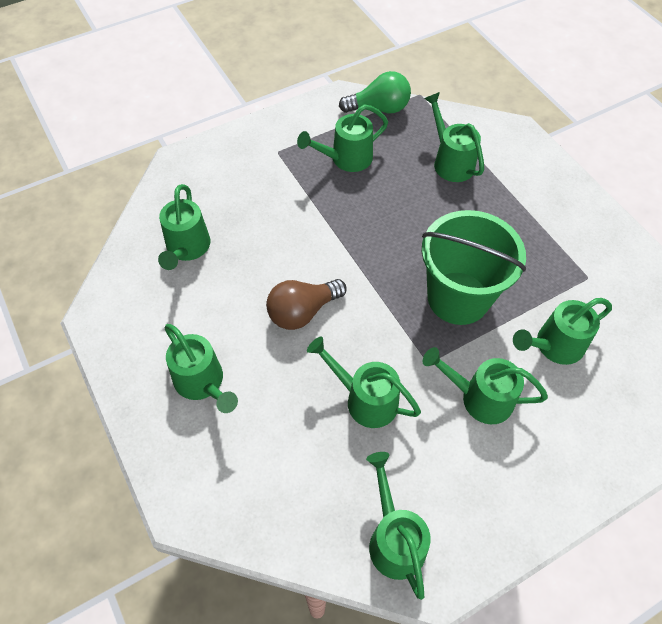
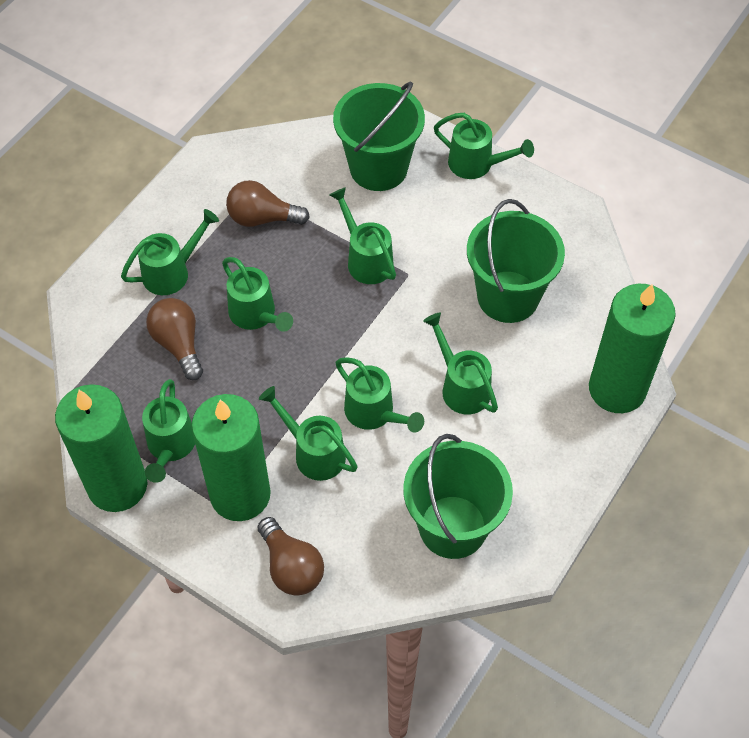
brown light bulb: [266,279,347,330] = 1 -> [146,298,203,380] [226,180,310,227] [258,517,324,596] = 3
green bucket: [422,210,526,325] = 1 -> [333,81,425,191] [403,434,513,559] [467,199,565,323] = 3
green candle: none = 0 -> [55,384,148,512] [191,394,271,521] [589,284,676,413] = 3
green light bulb: [339,71,411,113] = 1 -> none = 0

